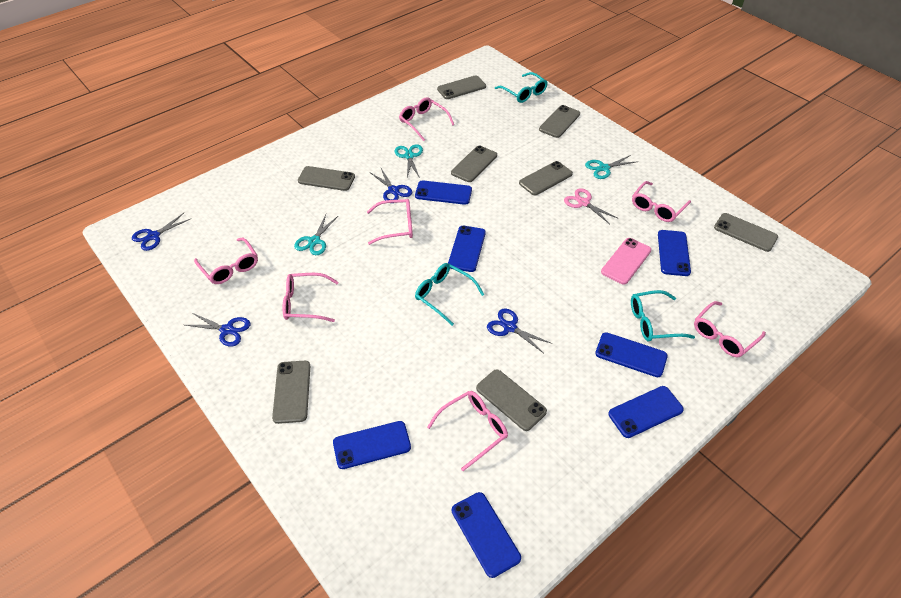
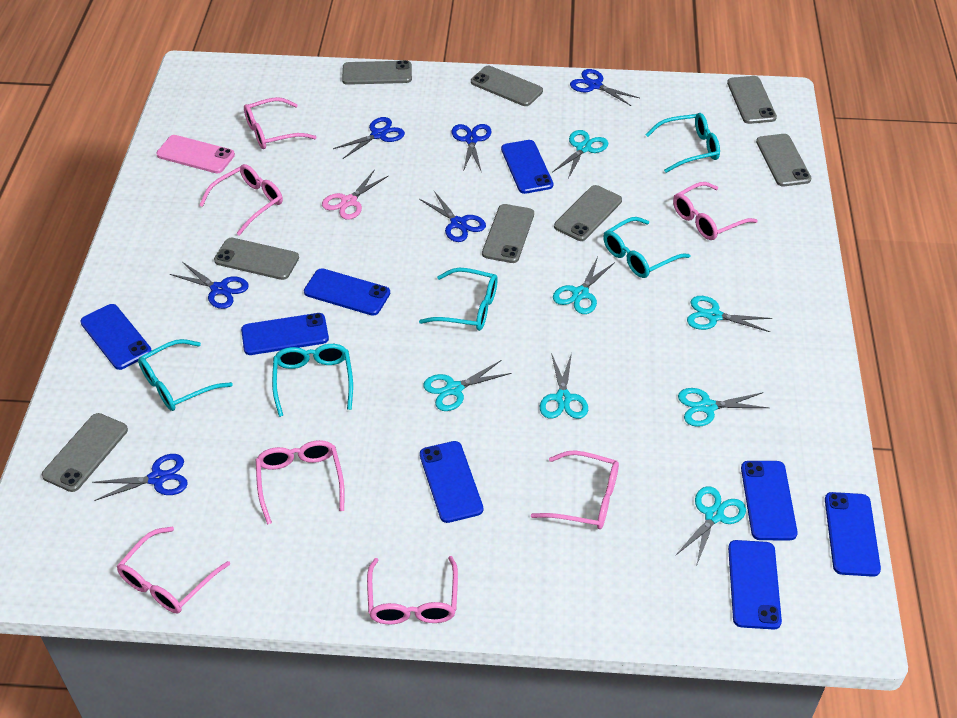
blue phone: [333,421,411,469] [415,180,472,205] [448,226,486,272] [452,492,521,578] [595,332,668,377] [608,386,684,438] [658,230,691,276] = 7 -> [80,304,152,370] [241,313,329,355] [304,269,390,316] [420,441,483,523] [501,140,553,194] [728,540,782,629] [741,461,798,540] [825,492,881,577] = 8
blue scissors: [132,213,190,251] [185,313,250,346] [371,168,412,200] [487,309,552,353] = 4 -> [92,454,188,501] [170,262,249,309] [333,117,405,159] [419,191,486,242] [452,124,491,171] [570,69,639,106] = 6
turquoise glasses: [415,263,484,326] [495,72,548,103] [631,290,695,342] = 3 -> [138,339,233,411] [272,344,353,417] [419,268,498,331] [603,217,690,278] [645,113,720,173] = 5
turquoise scissors: [294,214,338,255] [395,144,423,178] [585,155,639,179] = 3 -> [423,360,512,411] [540,353,588,419] [553,130,608,179] [553,257,615,314] [675,486,746,567] [678,388,769,427] [687,296,772,332] = 7

